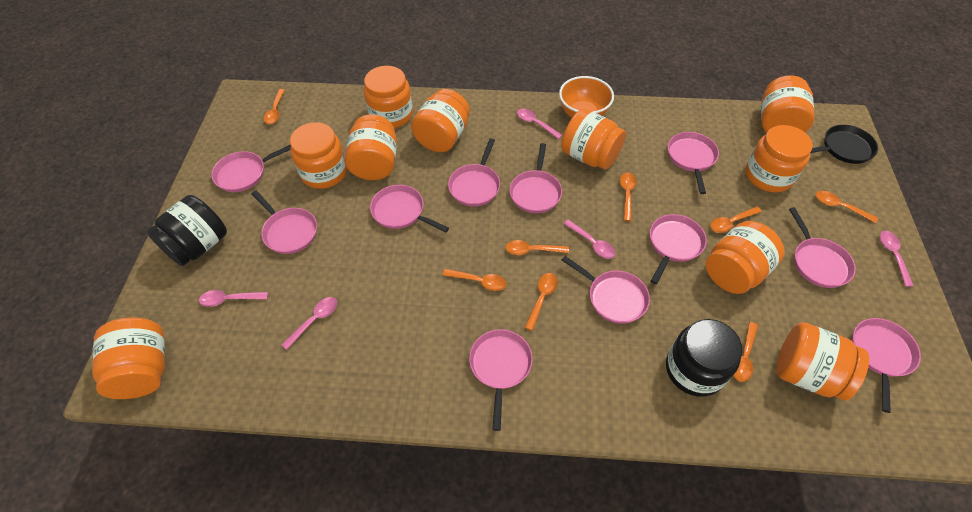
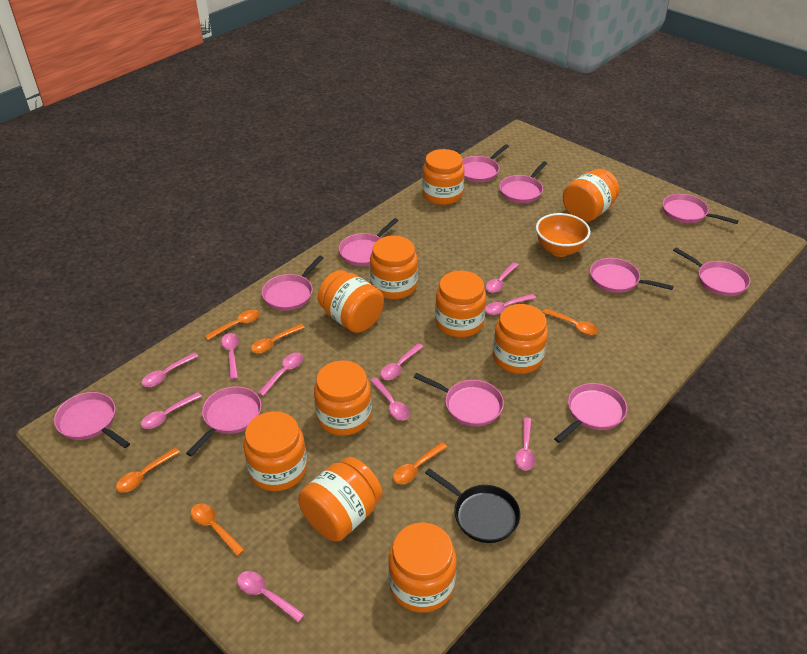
black jar: [147,195,227,266] [666,319,742,397] = 2 -> none = 0
orange spoon: [264,89,285,124] [442,269,506,291] [505,240,569,255] [524,273,558,331] [620,172,637,221] [710,206,762,233] [733,322,758,382] [816,191,878,223] = 8 -> [116,448,180,492] [191,503,245,556] [205,310,260,340] [251,324,305,353] [393,442,447,484] [543,309,598,335] = 6
pink spoon: [199,290,268,307] [281,297,337,350] [517,109,563,139] [564,219,616,259] [880,231,914,287] = 5 -> [141,392,202,429] [142,353,198,387] [221,333,239,380] [237,571,305,622] [257,353,303,396] [370,378,410,420] [380,343,423,380] [485,294,536,315] [486,262,518,293] [515,418,535,470] = 10

